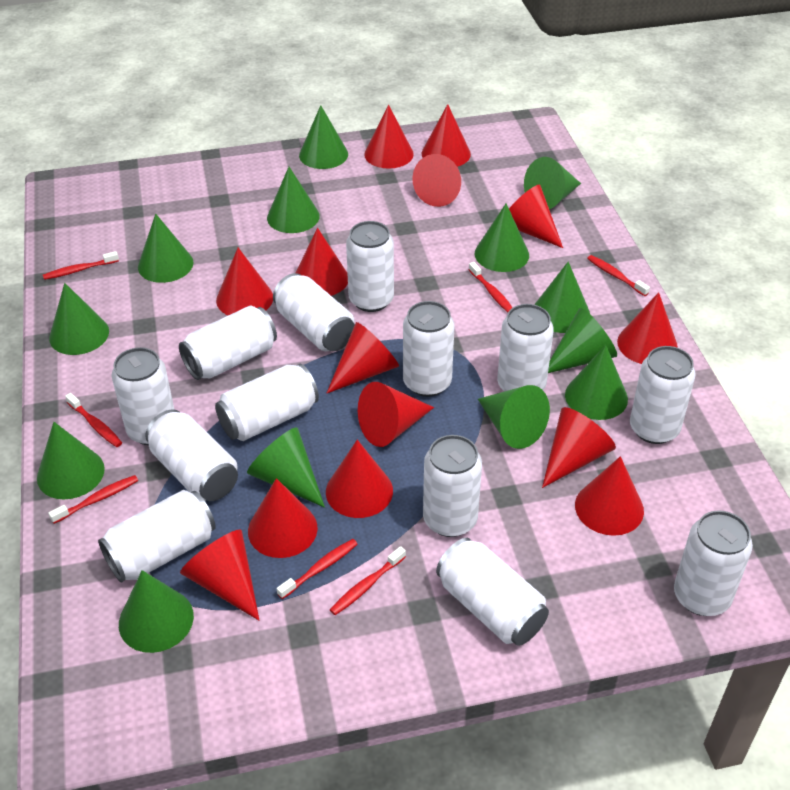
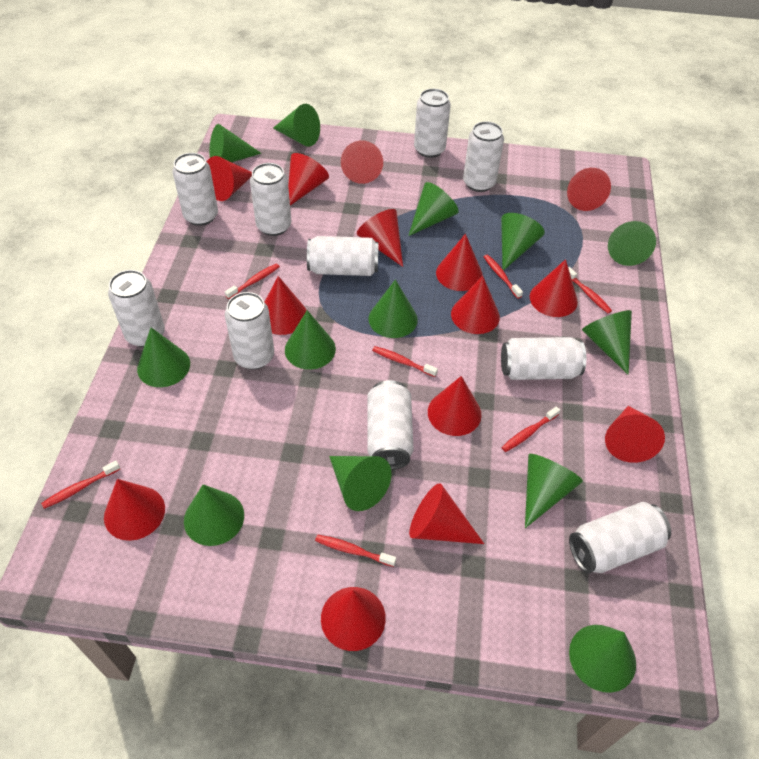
white can: [98,490,216,583] [112,347,175,445] [145,409,238,501] [179,305,277,380] [215,364,319,441] [273,273,355,351] [346,221,394,312] [403,301,454,397] [423,435,482,537] [436,538,549,646] [497,304,554,392] [630,346,696,444] [674,510,753,616] = 13 -> [108,270,165,347] [172,153,218,226] [225,292,274,369] [250,163,291,236] [307,236,379,276] [367,380,414,470] [414,89,451,158] [463,122,504,192] [501,337,586,380] [569,502,671,574] = 10

